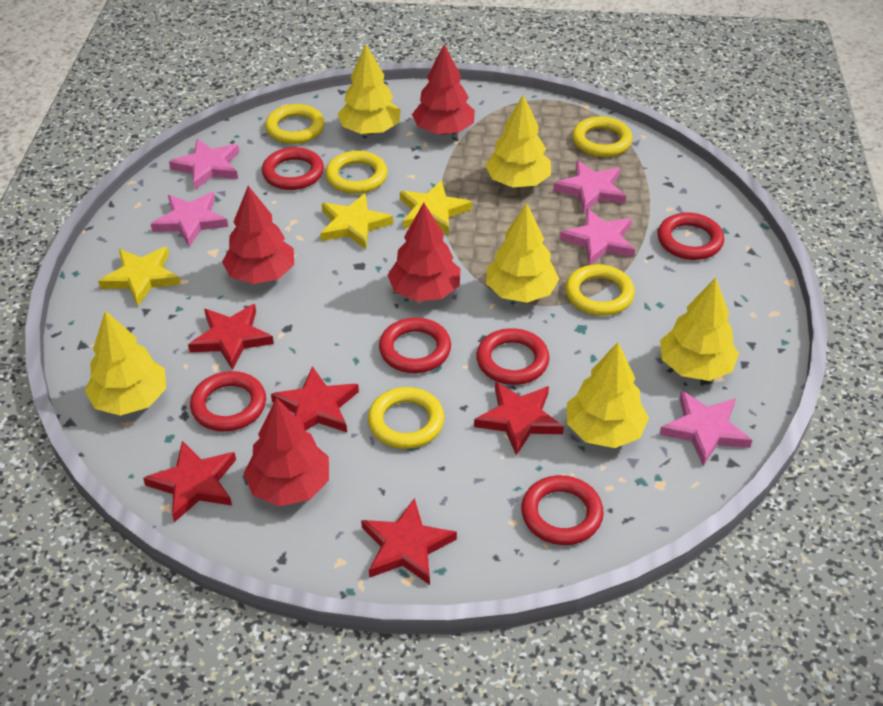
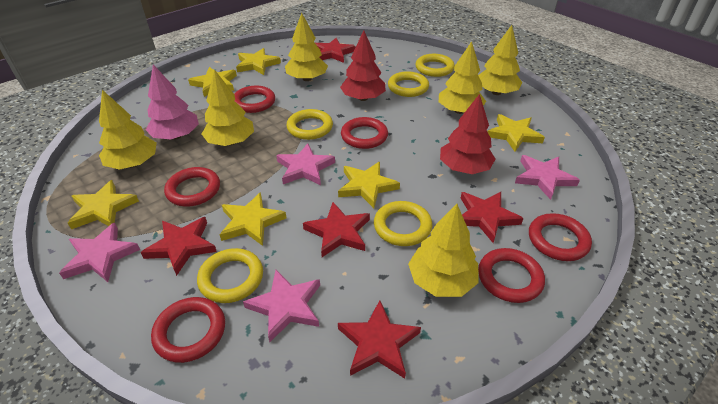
pink star: [151,192,228,247] [169,139,239,190] [553,160,626,213] [560,208,635,265] [659,391,752,466] = 5 -> [59,223,140,282] [243,270,320,342] [276,143,335,185] [515,155,580,200] = 4
pink tree: none = 0 -> [146,64,199,140] = 1
red tree: [222,186,294,284] [243,398,329,506] [388,202,460,301] [412,44,475,134] = 4 -> [340,30,386,101] [440,94,496,174] = 2
yellow star: [98,247,180,306] [320,193,393,249] [400,180,472,235] = 3 -> [68,180,139,229] [188,67,237,97] [220,192,286,246] [236,48,281,75] [338,162,400,208] [487,114,545,152] = 6

